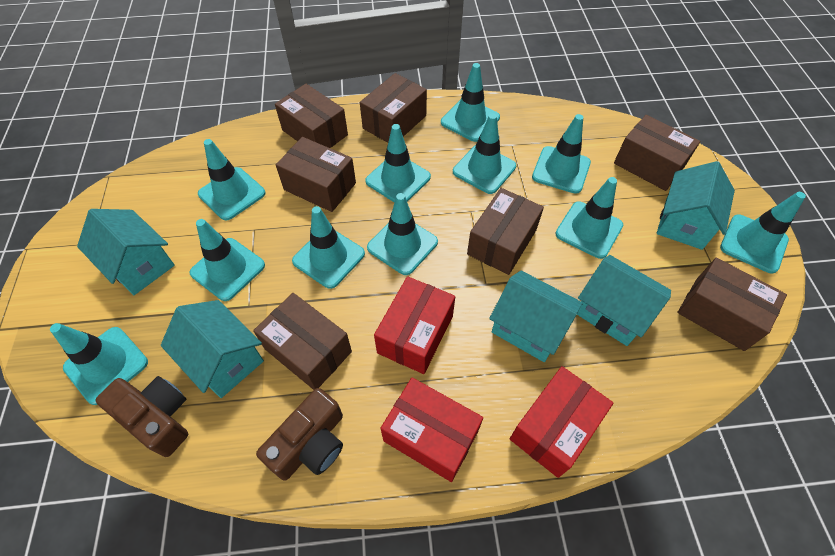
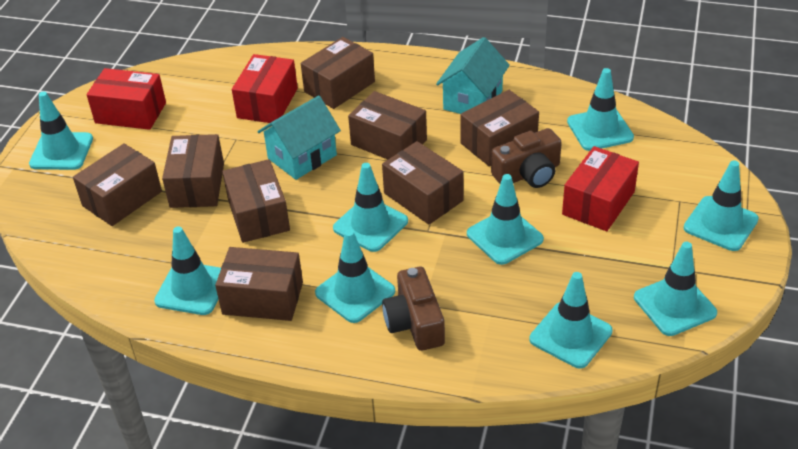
brown box: [253,293,352,390] [275,84,348,148] [276,137,356,212] [360,73,427,143] [467,188,544,275] [614,115,700,191] [677,258,787,351] = 7 -> [73,143,162,226] [162,134,224,208] [215,247,303,321] [222,159,290,243] [301,37,375,109] [348,91,427,160] [382,141,463,224] [461,90,539,167] = 8
turquoise house: [77,209,175,295] [161,300,264,398] [489,271,583,362] [577,255,671,346] [657,161,735,250] = 5 -> [257,96,341,180] [436,37,510,114] = 2
turquoise traffic cone: [50,323,148,405] [190,219,265,301] [198,139,266,221] [292,206,365,289] [365,124,431,203] [367,193,438,275] [441,63,500,142] [453,113,516,194] [532,114,591,194] [555,177,623,259] [720,192,806,273] = 11 -> [29,91,93,170] [154,226,221,315] [315,230,395,323] [333,163,408,252] [467,174,544,265] [530,272,613,368] [567,68,634,151] [634,242,717,336] [684,160,759,251] = 9

